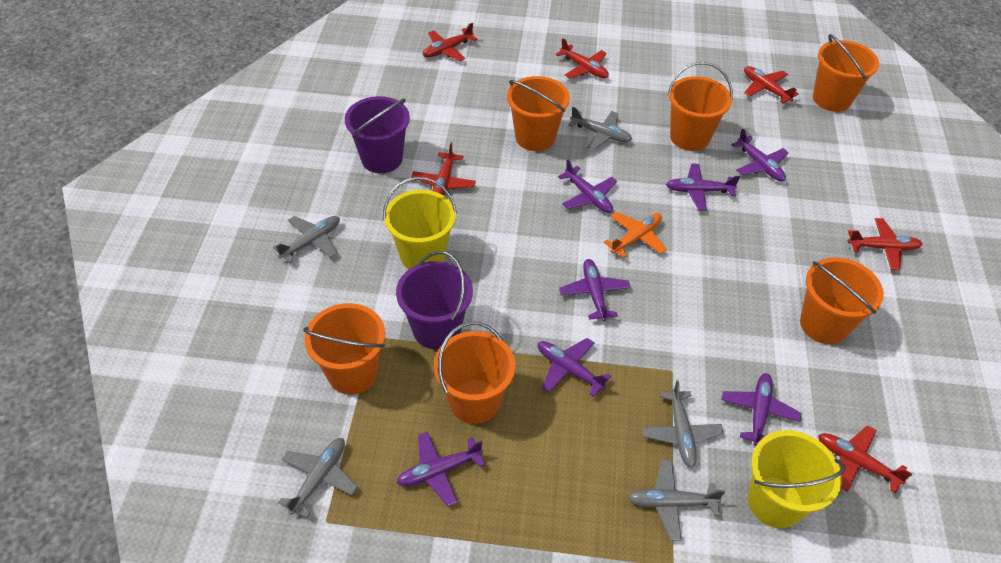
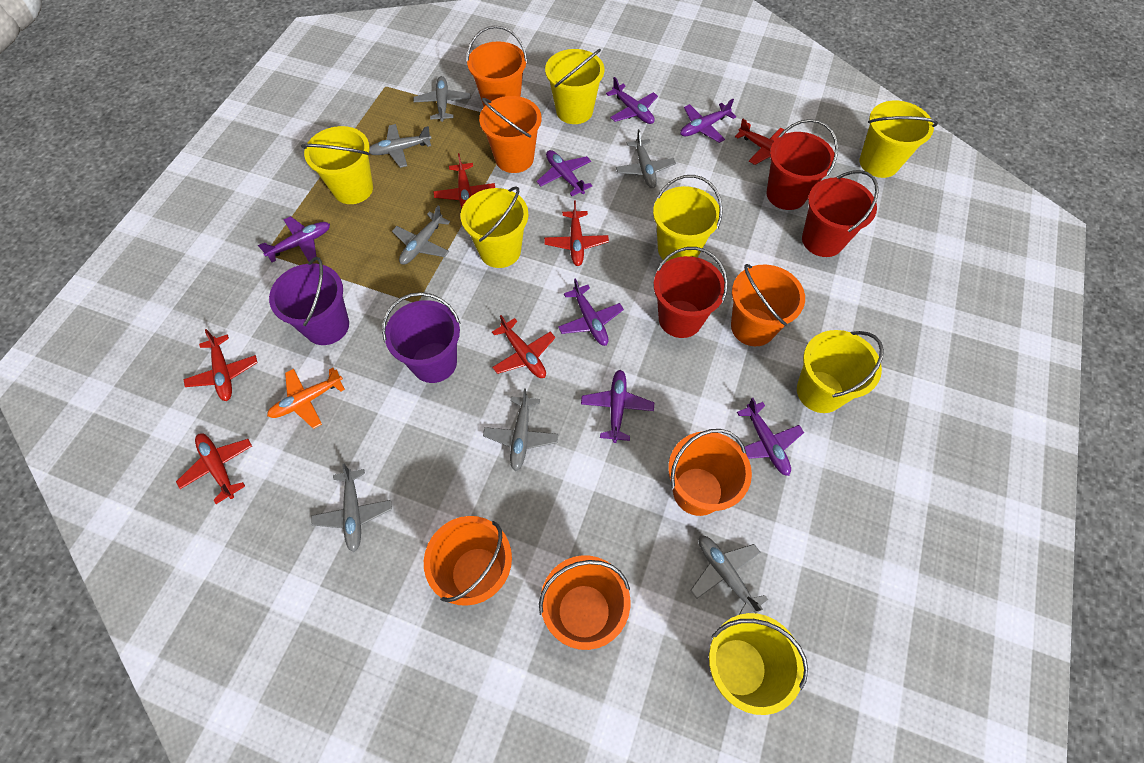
grey plane: [273,216,340,263] [278,438,358,518] [568,107,632,150] [628,460,725,541] [642,380,724,468] = 5 -> [311,464,392,552] [369,124,432,168] [392,205,450,265] [413,76,470,122] [483,388,558,471] [616,129,676,188] [691,536,768,615] = 7
red bucket: none = 0 -> [654,247,728,338] [766,119,838,210] [802,170,879,257] = 3
yellow bucket: [383,177,457,269] [748,430,845,528] = 2 -> [301,126,373,204] [461,186,529,268] [545,49,604,124] [653,175,723,262] [709,613,808,715] [797,330,884,413] [859,101,938,178] = 7

